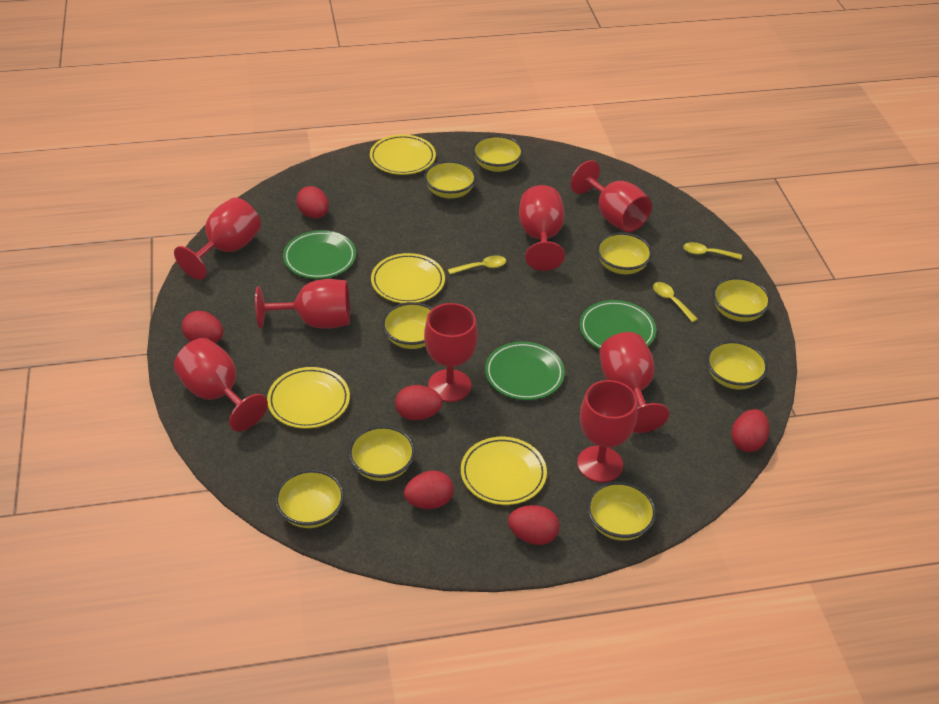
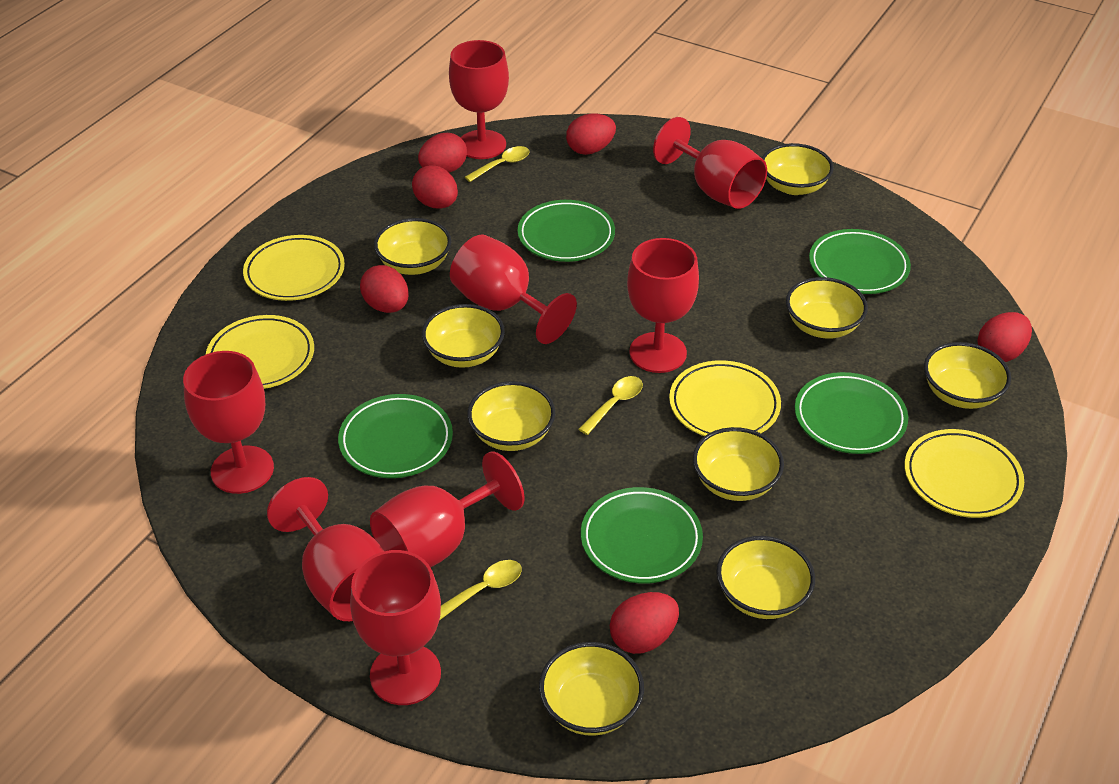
green plate: [283,230,356,279] [485,342,565,400] [580,300,656,349] = 3 -> [338,394,453,478] [517,200,615,262] [581,487,703,583] [795,372,908,454] [809,229,911,294] = 5

